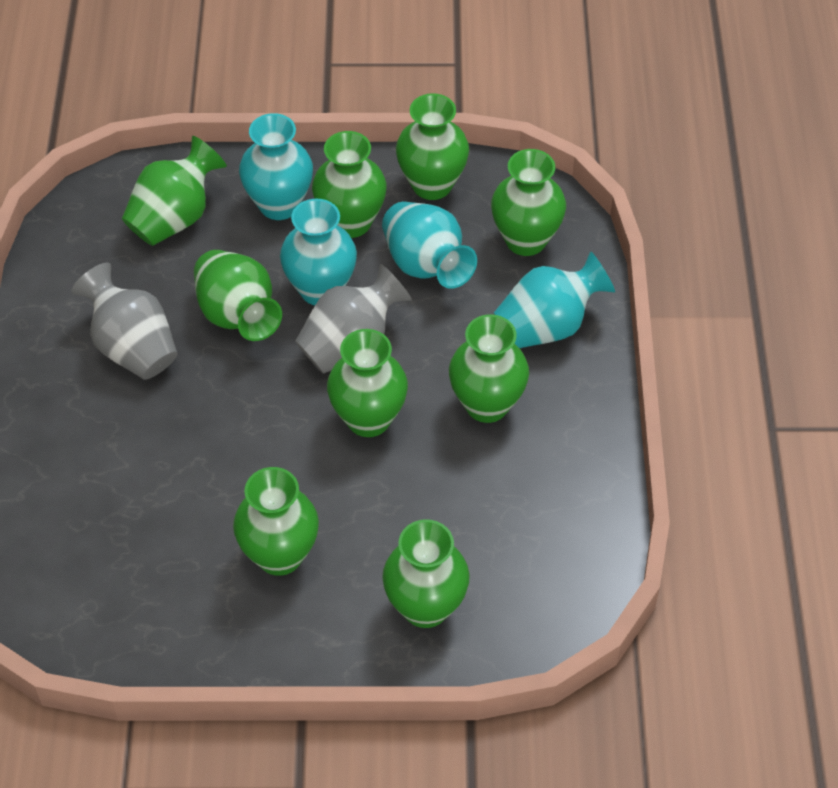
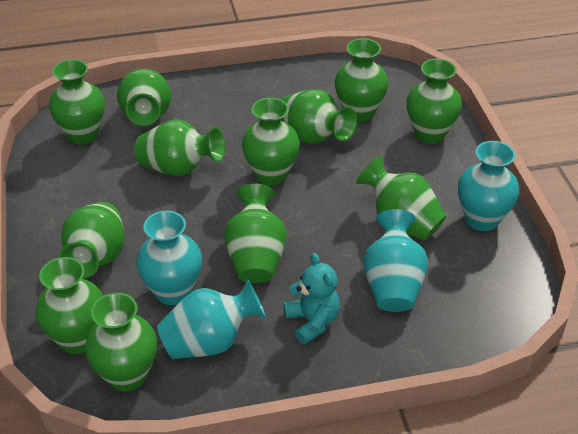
green vase: [122,136,227,246] [194,250,282,341] [233,467,319,576] [312,131,387,238] [327,329,408,437] [382,519,470,628] [396,93,469,200] [449,314,529,423] [491,149,566,256] = 9 -> [35,257,103,354] [49,59,105,144] [59,202,124,278] [85,293,157,391] [117,69,171,126] [135,119,225,176] [224,184,287,283] [242,98,300,185] [281,89,357,144] [335,38,388,122] [356,156,447,241] [407,59,462,144] = 12
grey vase: [72,263,178,380] [295,264,412,374] = 2 -> none = 0
turquoise teddy bear: none = 0 -> [284,253,340,344] = 1

